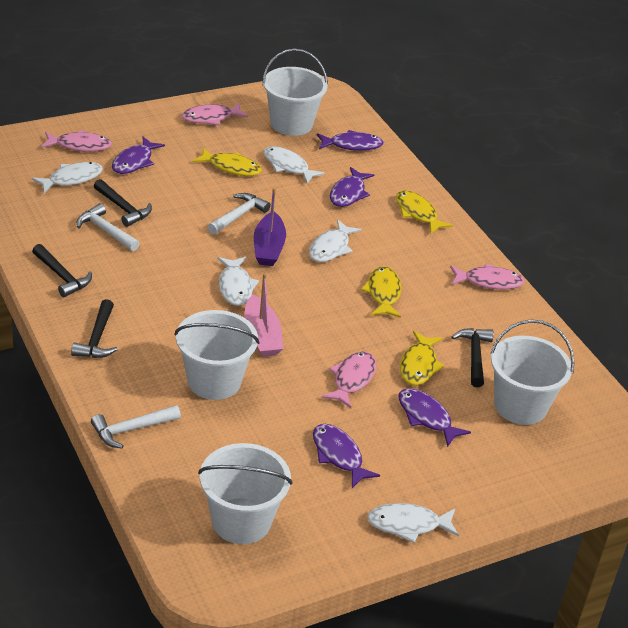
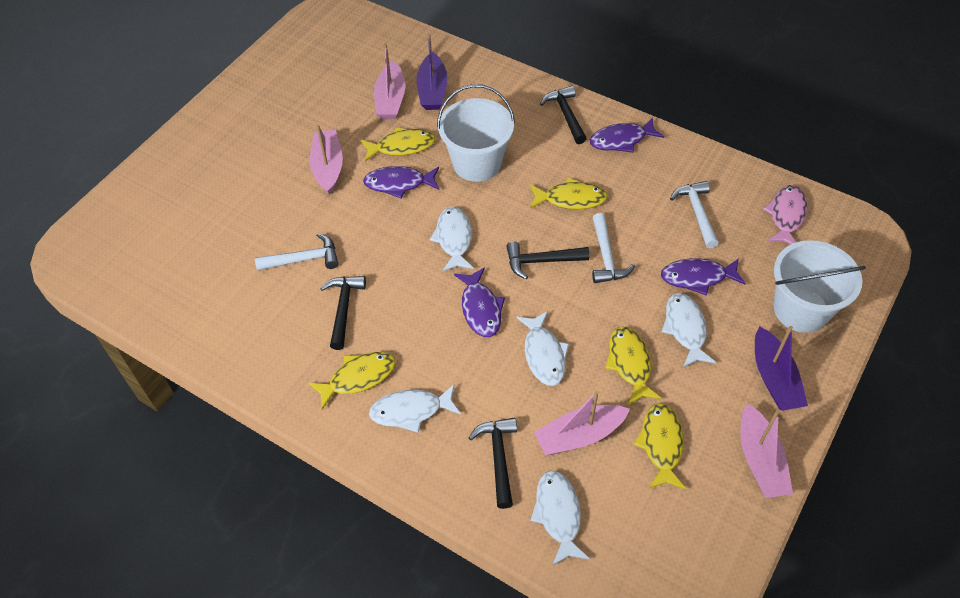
pink boat: [244,273,283,357] = 1 -> [310,124,343,195] [374,43,406,119] [534,391,630,455] [740,404,793,498] = 4
pink fish: [41,130,112,152] [182,103,248,126] [322,351,377,408] [450,263,525,290] = 4 -> [763,185,807,245] = 1
purple boat: [254,188,286,266] = 1 -> [416,34,447,110] [755,326,808,411] = 2
purple fish: [112,137,165,174] [313,424,380,488] [317,130,384,151] [330,167,374,207] [398,388,471,447] = 5 -> [363,166,440,199] [454,267,505,337] [590,117,664,153] [661,258,746,296] = 4
white bucket: [174,310,259,400] [198,443,293,544] [262,49,328,136] [490,320,574,425] = 4 -> [437,84,515,182] [773,240,866,333] = 2
yellow fish: [192,147,262,176] [361,266,401,318] [396,190,453,234] [400,331,445,385] = 4 -> [308,352,396,410] [361,127,435,162] [530,178,608,209] [605,326,662,405] [634,403,686,489] = 5

